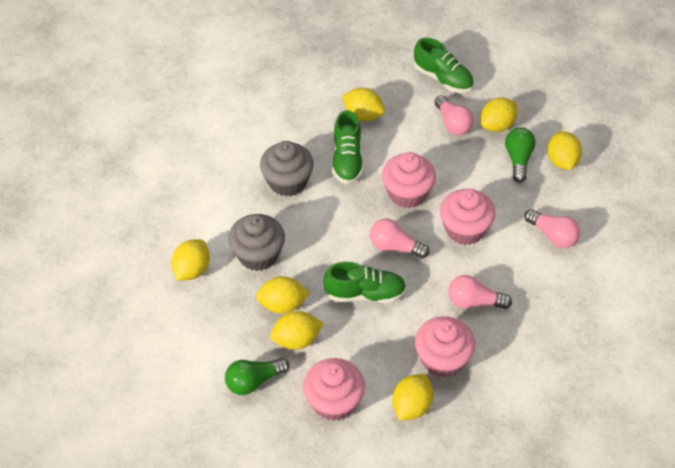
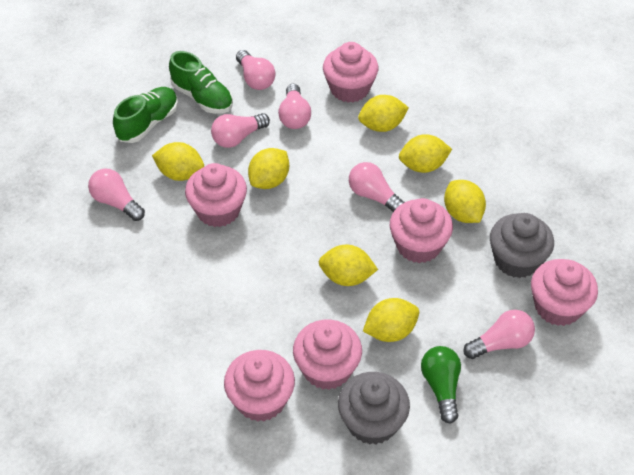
green light bulb: [225,358,289,395] [505,127,536,183] = 2 -> [421,346,461,424] = 1
green shoe: [323,262,407,303] [332,110,364,184] [414,38,474,93] = 3 -> [113,87,178,143] [169,51,233,114] = 2
pink cupcake: [303,358,365,421] [382,152,436,208] [415,316,475,378] [440,189,496,245] = 4 -> [185,163,247,227] [224,350,295,422] [293,320,362,390] [323,42,378,103] [390,198,453,263] [531,259,598,326] = 6
pink light bulb: [370,219,430,258] [434,95,474,135] [448,275,512,309] [525,209,580,248] = 4 -> [88,169,145,221] [211,113,270,148] [236,50,275,90] [278,84,311,129] [349,162,405,212] [463,310,535,359] = 6

